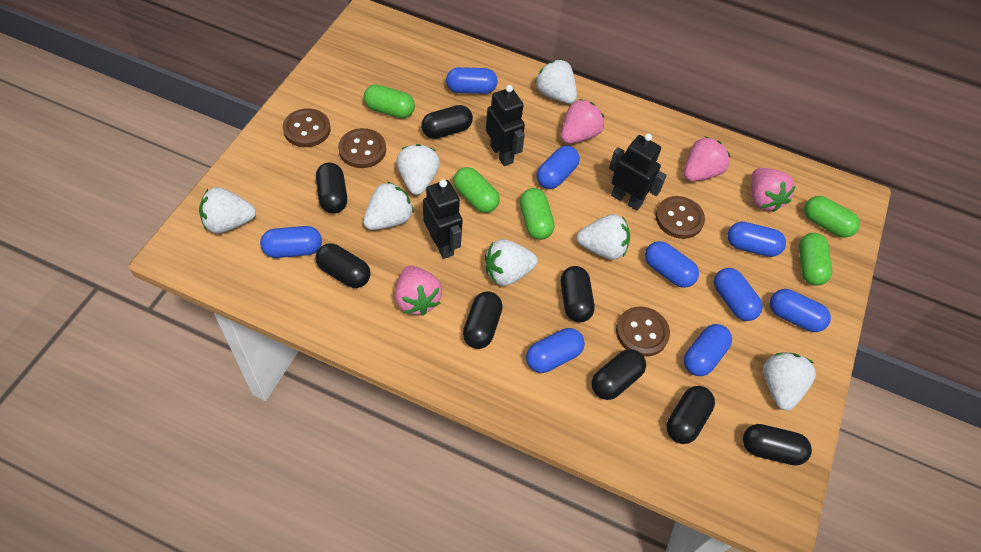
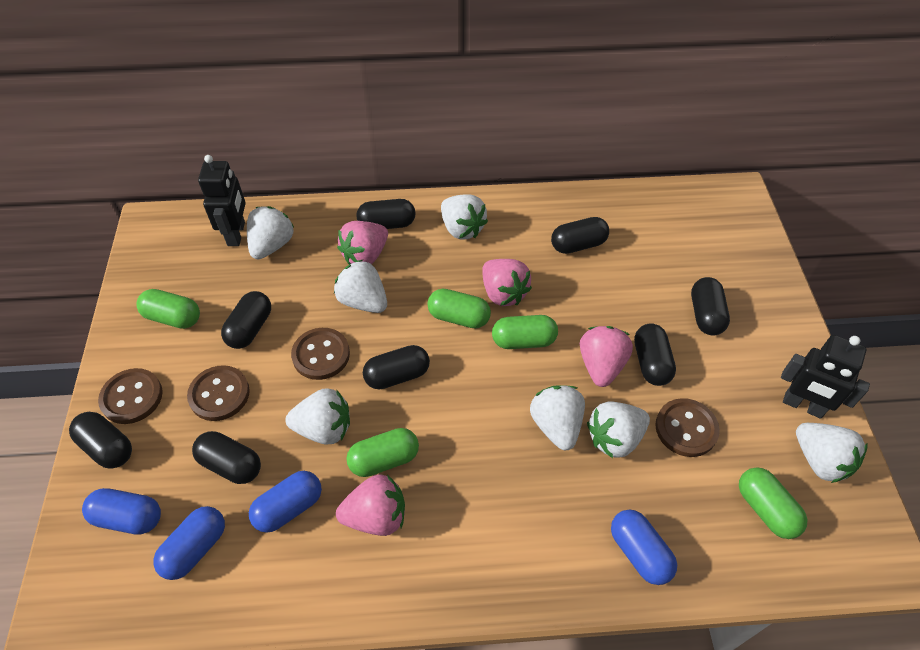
black robot: [423,179,463,259] [486,85,525,166] [609,133,667,211] = 3 -> [198,155,245,246] [781,335,870,419] = 2
blue capsule: [260,226,322,258] [446,67,498,94] [526,328,585,373] [536,146,580,189] [645,241,699,288] [684,324,732,376] [714,268,763,321] [727,222,786,257] [770,289,831,332] = 9 -> [82,488,161,535] [153,506,225,580] [249,471,322,533] [611,510,677,585] = 4

